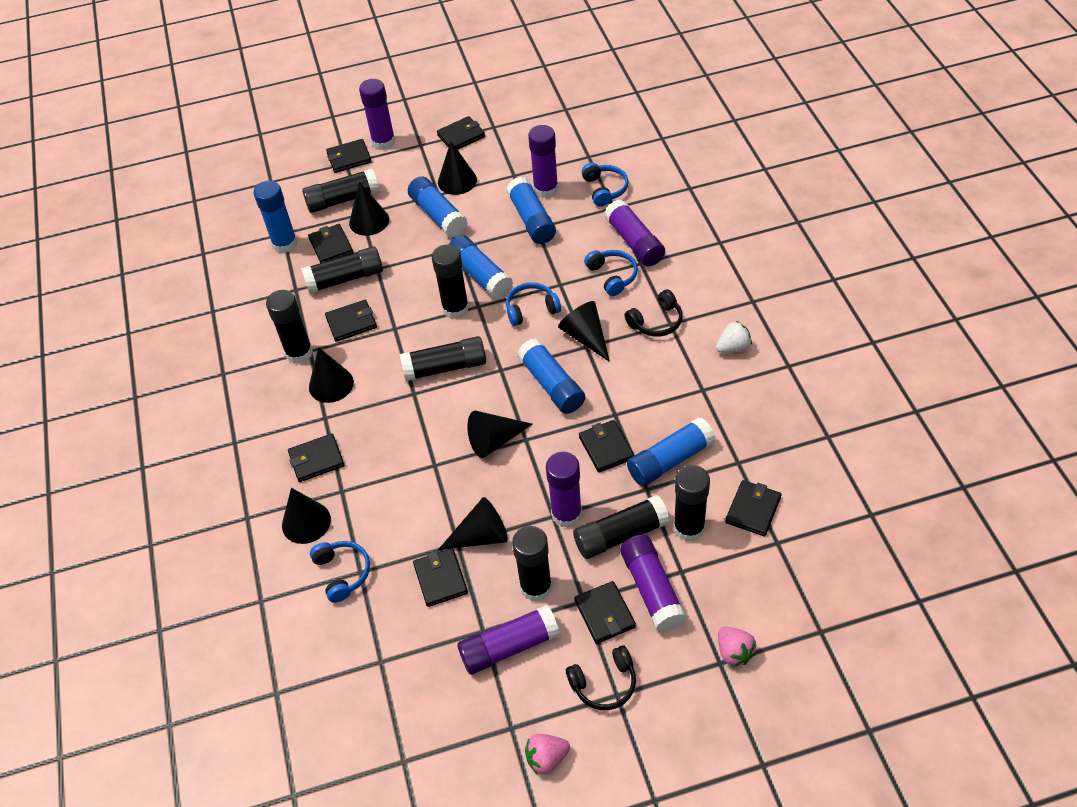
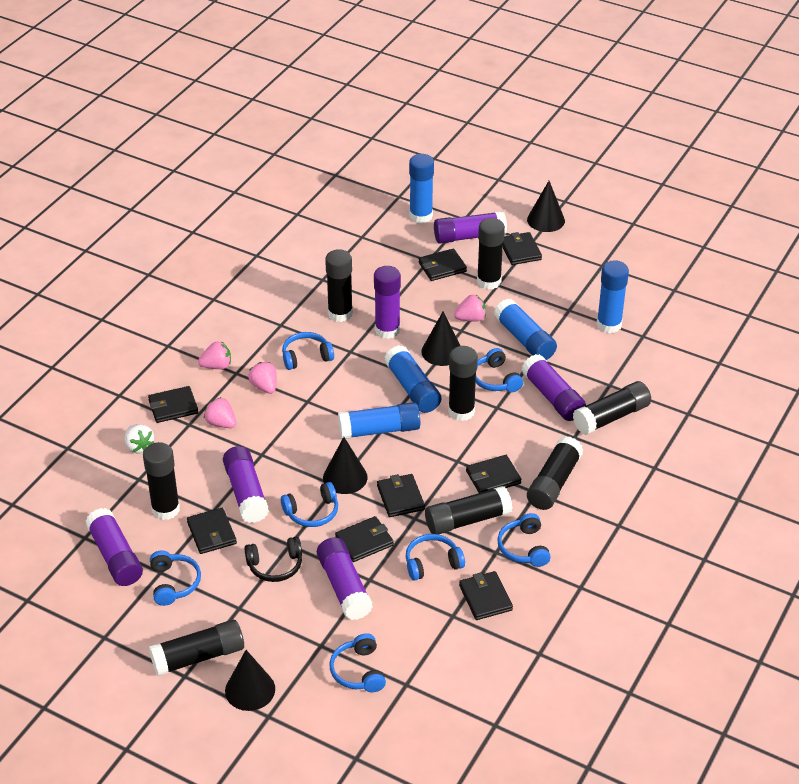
black cone: [282,488,331,544] [309,347,354,403] [349,182,389,236] [438,141,477,195] [438,497,508,550] [467,411,532,458] [558,301,610,362] = 7 -> [225,650,275,711] [323,437,367,494] [421,312,461,366] [527,181,565,232] = 4
black headphones: [566,645,636,710] [625,289,682,337] = 2 -> [244,536,302,582] = 1
black wallet: [288,433,344,482] [308,224,353,263] [325,300,377,342] [326,139,372,173] [413,548,468,607] [437,116,485,150] [574,581,636,644] [579,420,634,472] [725,480,781,536] = 9 -> [148,386,198,423] [187,508,237,554] [335,516,394,562] [377,474,425,517] [418,249,467,281] [459,571,513,620] [466,455,521,493] [503,232,542,265] = 8
blue glue stick: [254,181,298,253] [408,176,468,238] [449,235,513,299] [507,177,556,244] [517,338,585,414] [627,417,716,486] = 6 -> [338,402,420,439] [384,345,441,413] [409,154,434,223] [494,299,557,360] [596,260,629,333] = 5
blue headphones: [310,541,370,603] [506,282,561,326] [581,163,629,206] [584,250,638,296] = 4 -> [150,551,201,606] [281,482,338,527] [282,332,334,370] [329,633,386,692] [406,534,465,581] [476,348,523,392] [497,513,551,567] = 7
pink strawberry: [525,734,570,775] [718,627,757,667] = 2 -> [198,341,231,369] [204,397,236,428] [248,362,277,394] [454,295,486,322] = 4

